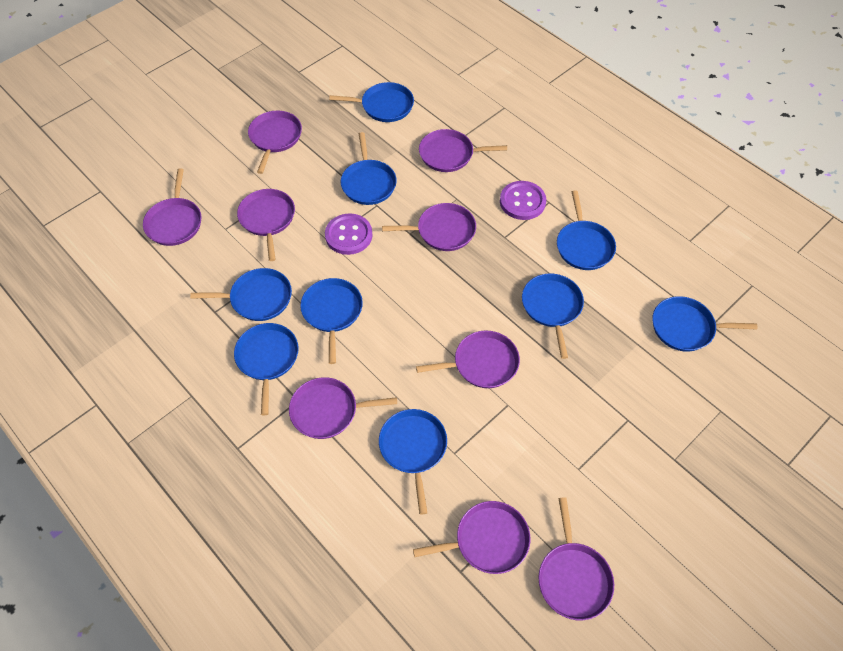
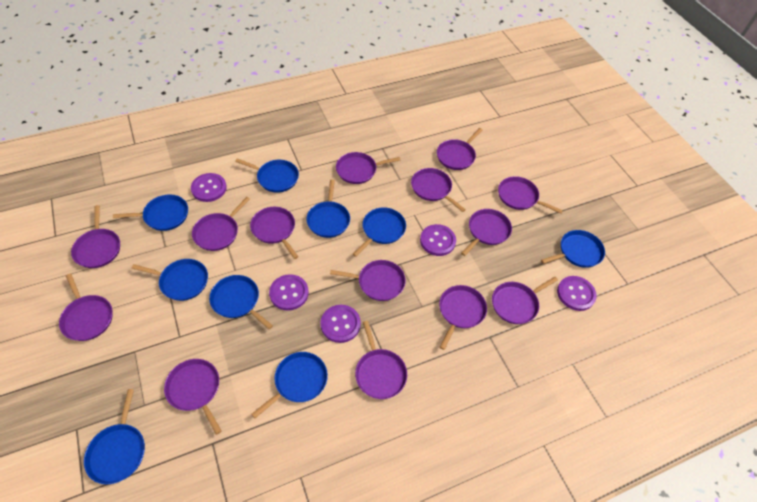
purple button: [325,213,373,255] [500,181,546,220] = 2 -> [191,173,227,202] [269,274,309,311] [321,305,361,343] [420,224,456,256] [557,276,597,311] = 5
purple pan: [143,168,201,246] [237,189,295,261] [248,111,302,174] [289,377,397,439] [382,203,476,251] [413,501,530,574] [416,331,520,388] [419,129,507,172] [538,497,614,620] = 9 -> [59,274,113,341] [71,205,120,268] [164,359,222,435] [192,197,250,251] [250,207,298,259] [330,260,406,301] [336,152,400,184] [355,321,407,399] [411,168,466,212] [437,128,482,170] [439,285,487,350] [461,209,512,256] [492,277,558,324] [498,176,563,214] = 14

